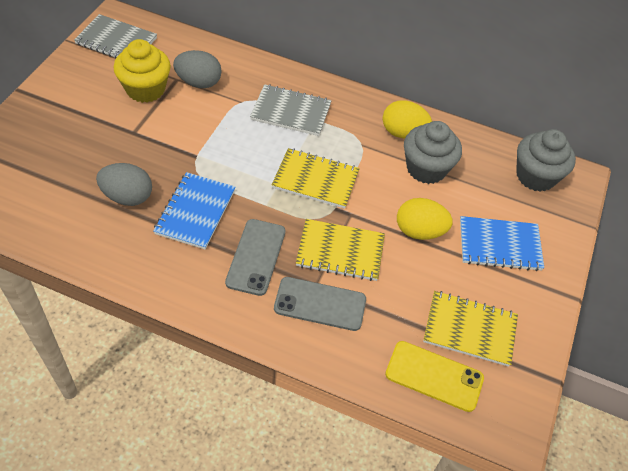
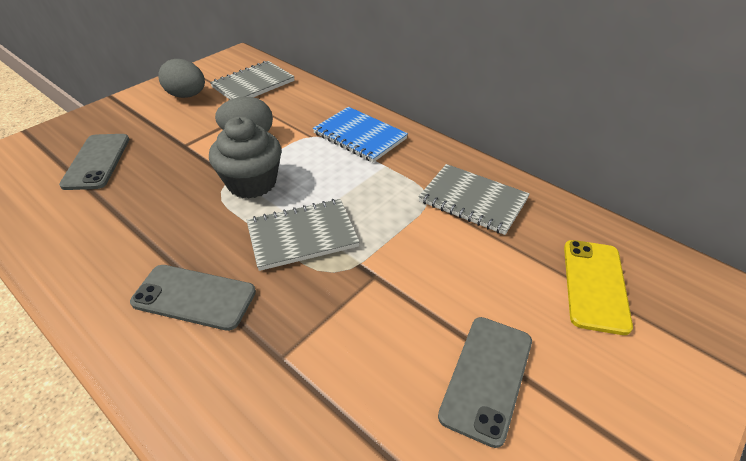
blue notebook: [153,172,235,249] [460,216,544,271] = 2 -> [313,107,408,162] = 1
grey cupcake: [404,121,462,184] [516,129,576,192] = 2 -> [209,116,281,199] = 1
grey notebook: [74,14,157,58] [250,84,332,136] = 2 -> [210,61,295,100] [246,199,360,271] [418,164,530,235] = 3
grey phone: [225,219,285,296] [274,277,366,331] = 2 -> [59,134,129,190] [130,265,256,331] [438,317,532,448] = 3
yellow cupcake: [113,39,171,103] = 1 -> none = 0
yellow egg: [383,100,432,138] [397,198,453,240] = 2 -> none = 0
yellow notebook: [272,148,360,209] [296,219,385,281] [423,291,518,367] = 3 -> none = 0

